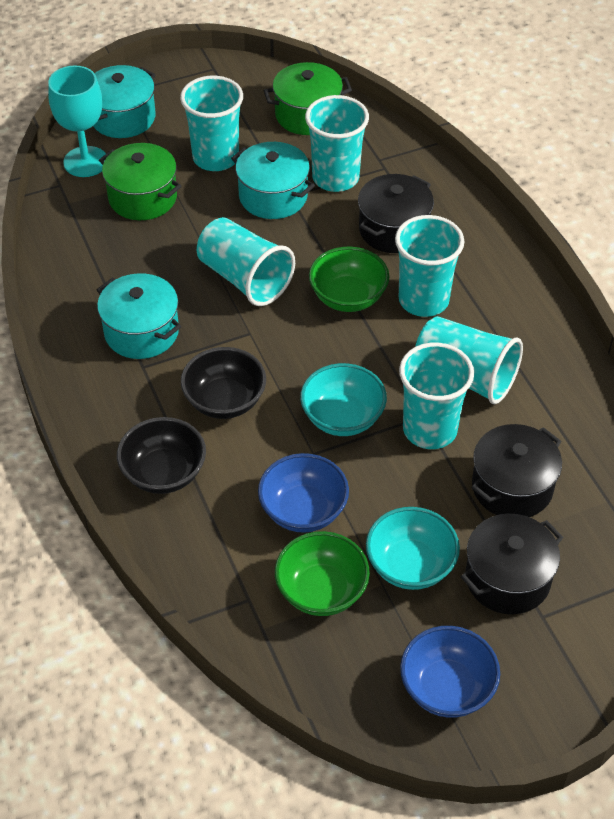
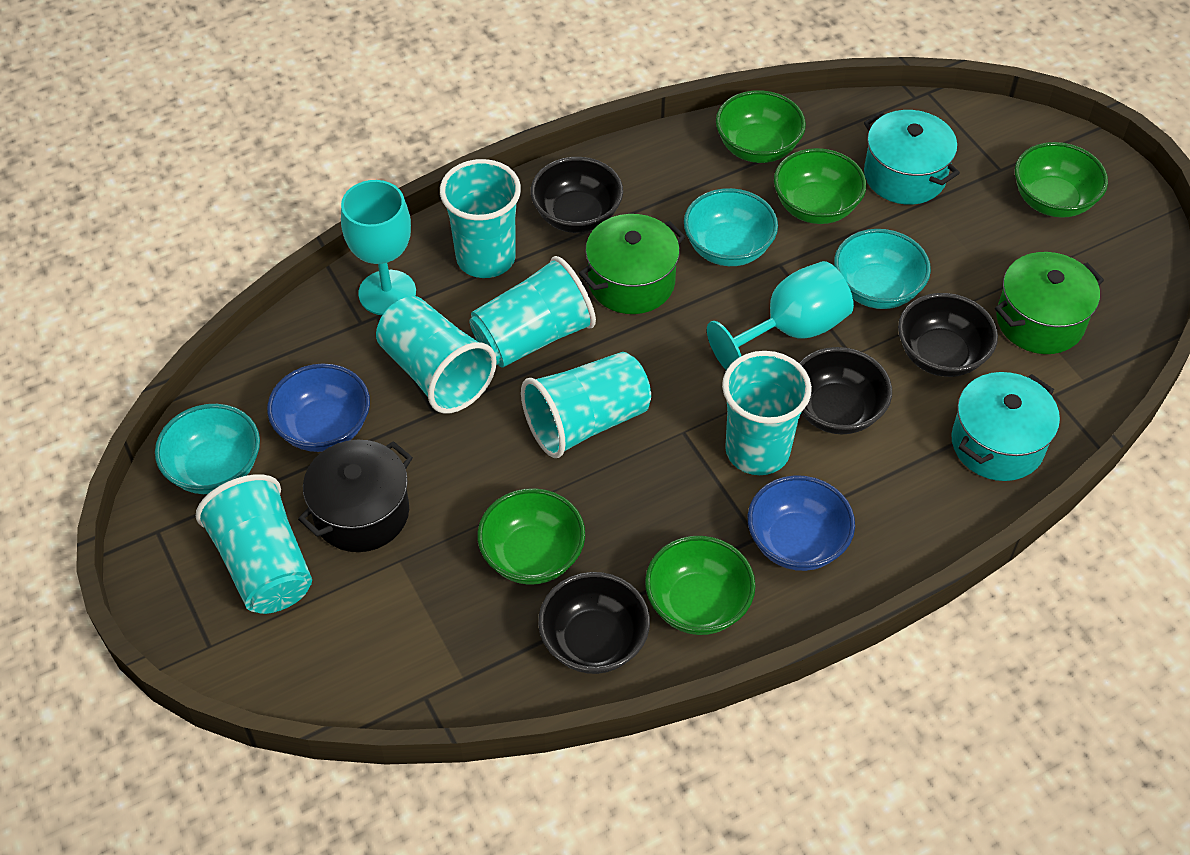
black bowl: [117,417,206,494] [181,347,266,419] = 2 -> [530,157,623,233] [538,572,650,674] [799,347,892,434] [898,293,998,377] = 4
black pot: [358,174,434,253] [461,514,563,614] [471,424,562,517] = 3 -> [298,440,413,552] = 1
green bowl: [275,531,370,616] [309,246,389,312] = 2 -> [477,488,585,585] [645,536,756,635] [716,90,806,163] [774,148,866,224] [1015,142,1108,218] = 5
turquoise bowl: [300,363,387,436] [366,507,460,590] = 2 -> [155,404,260,494] [684,188,778,266] [834,229,931,309] = 3
turquoise goblet: [48,66,106,177] = 1 -> [341,180,416,315] [707,261,854,370] = 2
turquoise pot: [93,65,156,138] [97,273,181,359] [231,142,315,219] = 3 -> [864,110,960,205] [951,372,1060,481] = 2

